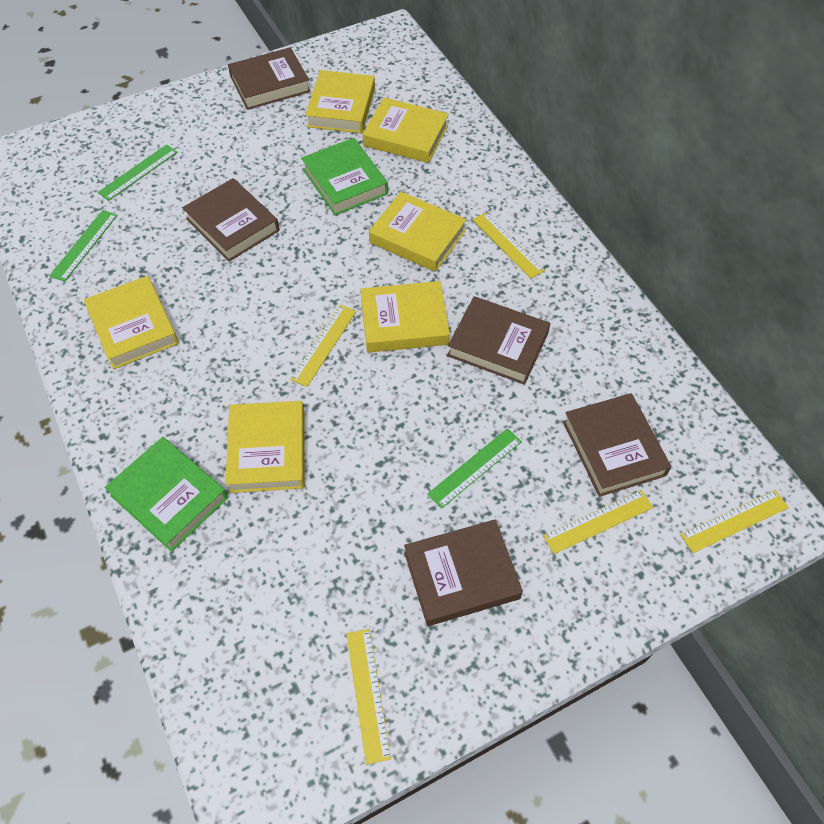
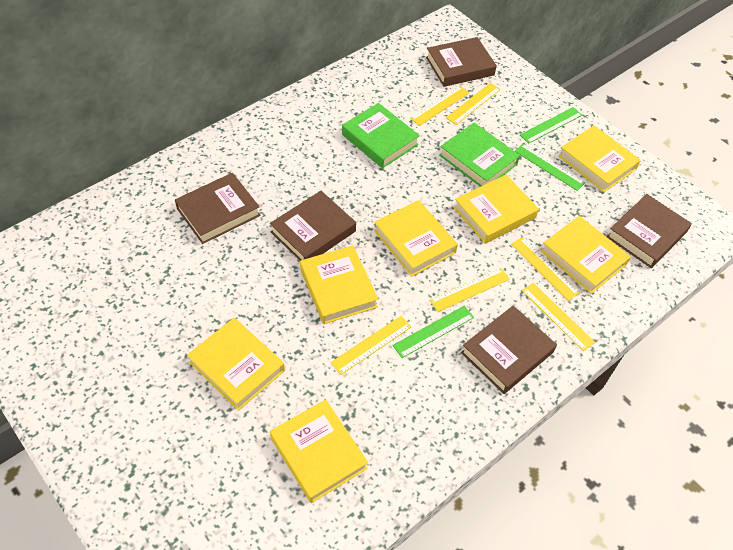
yellow book: [84,276,179,369] [225,401,305,493] [305,70,375,133] [360,281,450,353] [363,97,449,163] [369,192,466,272] = 6 -> [187,318,285,411] [270,399,368,503] [300,245,378,324] [374,200,458,277] [454,175,539,244] [541,216,631,294] [558,125,641,192] = 7
yellow ruler: [290,305,356,387] [347,629,391,764] [472,212,545,279] [543,490,653,554] [680,490,789,553] = 5 -> [331,316,411,375] [410,86,469,126] [430,268,510,312] [446,83,501,125] [511,237,580,301] [522,283,595,351] = 6

